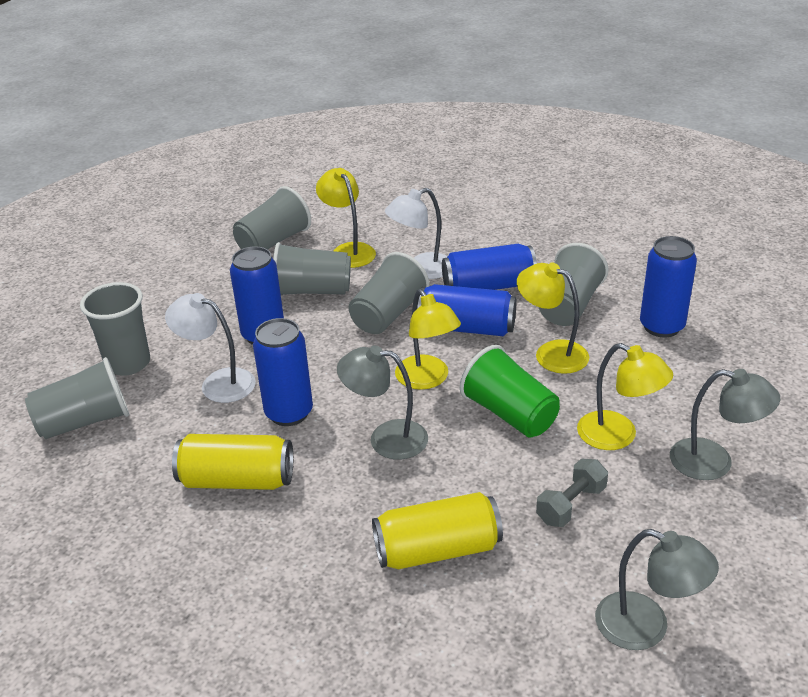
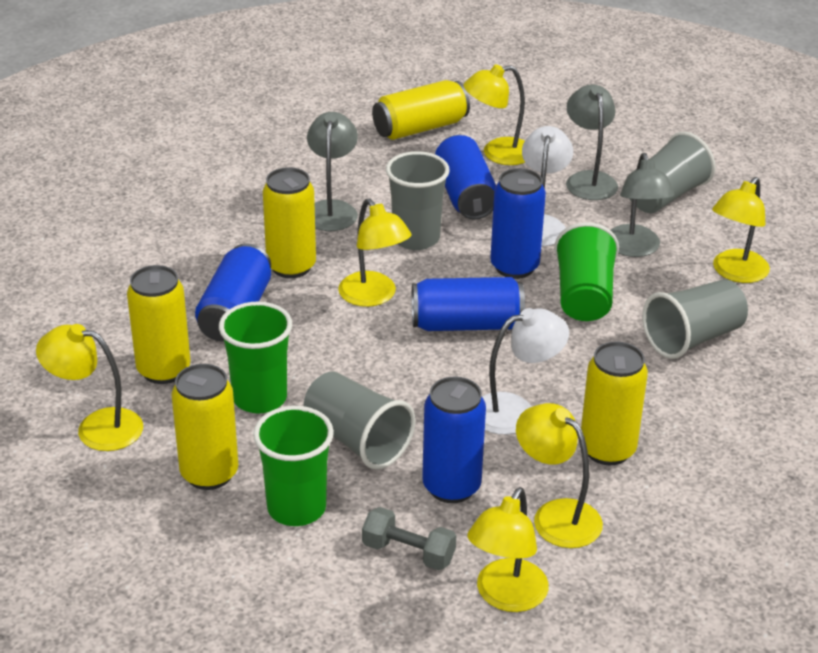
green cup: [460,345,560,438] = 1 -> [219,301,292,413] [253,406,334,526] [554,222,619,321] = 3
grey cup: [25,357,129,439] [80,282,150,376] [233,186,311,249] [273,242,351,295] [349,252,430,334] [539,243,608,326] = 6 -> [304,371,415,470] [386,151,450,250] [628,132,715,213] [642,279,748,359] = 4
yellow can: [172,434,293,490] [372,492,503,569] = 2 -> [127,265,191,384] [171,364,238,490] [263,167,316,278] [372,80,470,140] [581,342,648,465] = 5
yellow lamp: [316,168,376,268] [395,289,461,390] [517,262,589,374] [577,343,673,450] = 4 -> [36,324,143,451] [338,199,412,307] [463,64,525,165] [467,487,549,612] [516,403,603,548] [712,177,770,283] = 6

